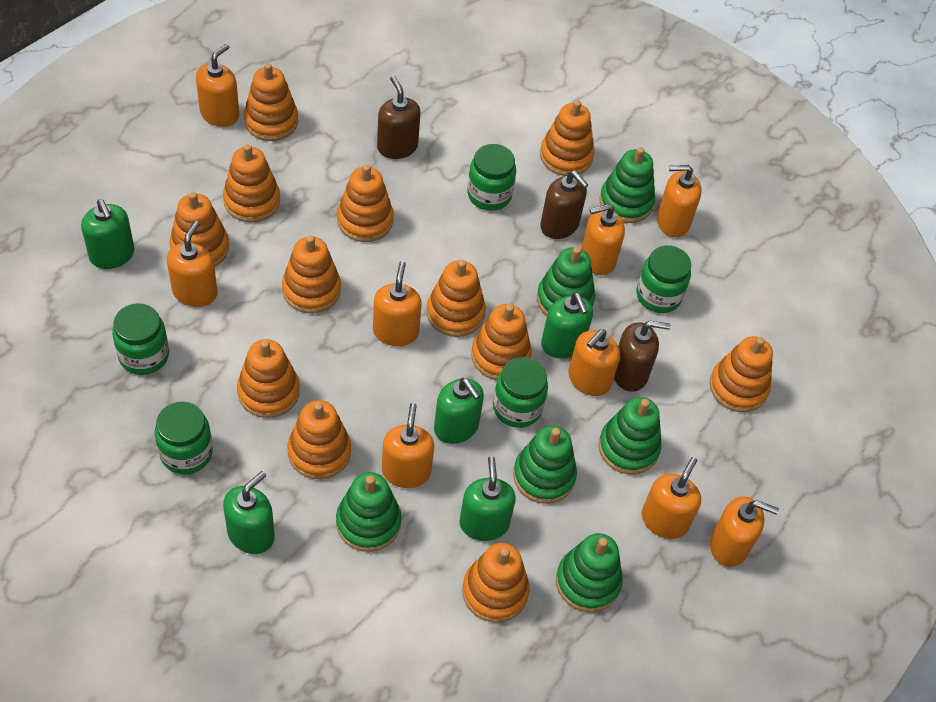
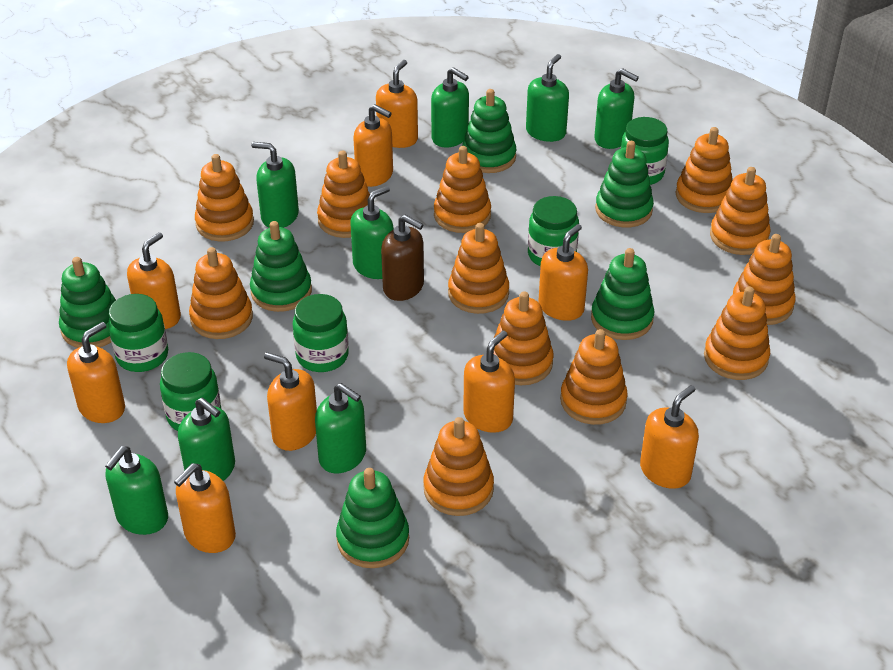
brown soap dispenser: [377,76,421,159] [540,170,589,239] [614,321,670,392] = 3 -> [381,215,424,301] = 1
green soap dispenser: [81,199,134,269] [223,471,275,554] [434,378,484,444] [459,456,516,541] [541,292,593,359] = 5 -> [105,446,168,535] [178,398,235,481] [251,142,299,228] [315,383,366,474] [350,186,394,279] [431,67,469,147] [526,54,569,142] [594,68,639,149] = 8

